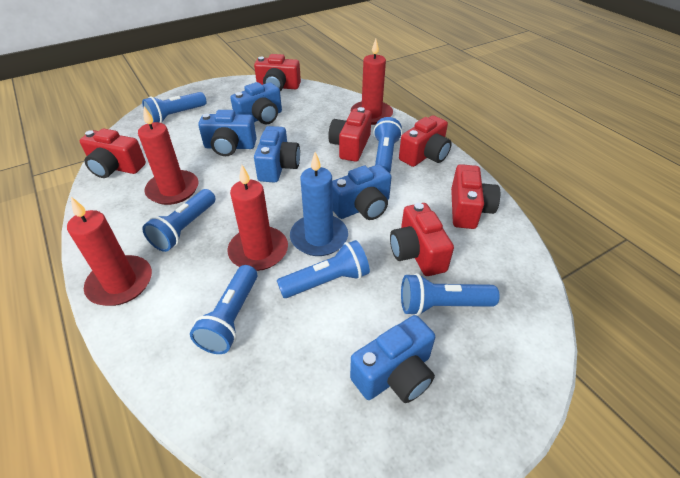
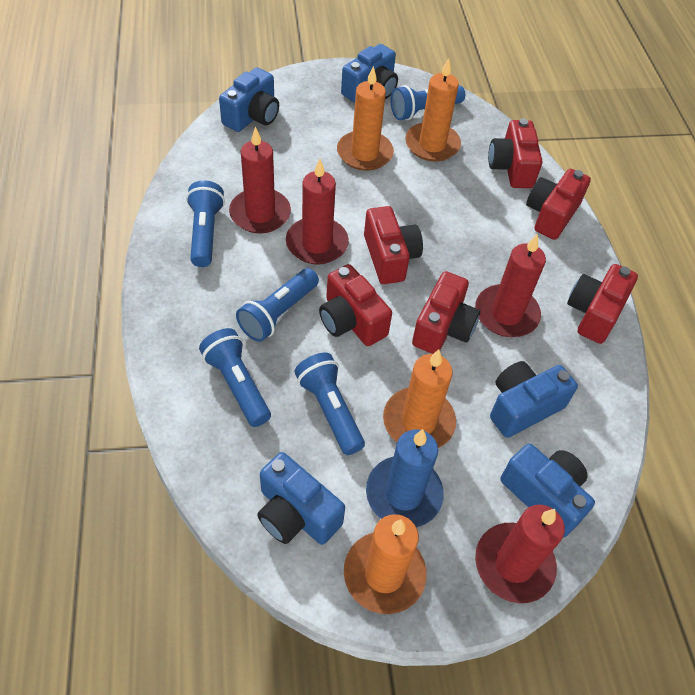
blue flashlight: [142,92,206,123] [142,189,216,252] [190,265,257,354] [277,240,370,298] [373,117,402,173] [401,273,500,316] = 6 -> [186,180,225,267] [199,328,271,427] [236,268,319,342] [294,353,365,455] [390,85,465,120] = 5
orange candle: none = 0 -> [337,66,394,171] [344,514,426,614] [383,349,456,448] [405,58,461,162] = 4

